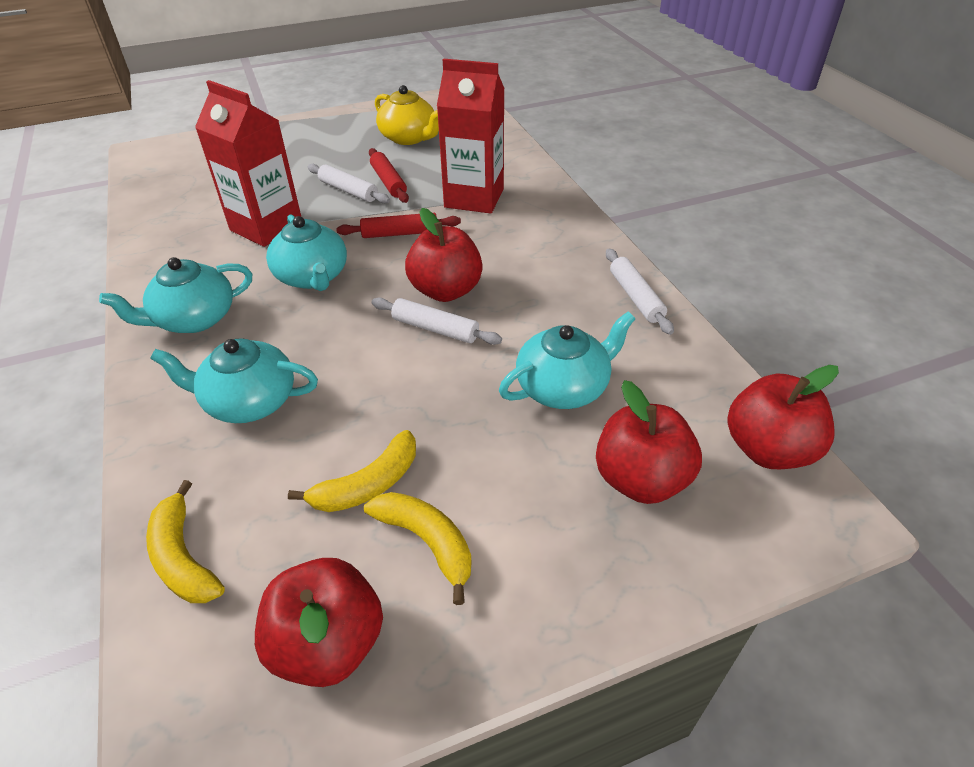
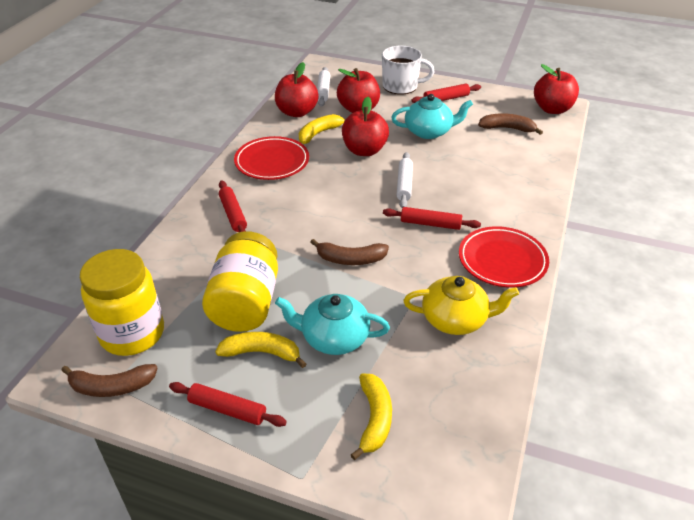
brown banana: none = 0 -> [61,364,157,397] [310,239,389,265] [478,113,543,135] = 3
red carton: [195,80,301,247] [437,59,505,214] = 2 -> none = 0
red plate: none = 0 -> [234,136,309,180] [459,226,549,288] = 2
red rolling pin: [336,213,461,238] [369,148,409,203] = 2 -> [169,382,287,427] [219,181,247,232] [383,207,481,230] [411,84,481,103] = 4
turquoise teapot: [99,257,252,333] [150,338,318,423] [266,215,347,291] [499,312,635,409] = 4 -> [275,294,390,355] [391,94,473,139] = 2
white mug: none = 0 -> [382,46,435,95] = 1
white rolling pin: [308,164,390,204] [371,297,502,345] [606,249,674,335] = 3 -> [317,67,330,107] [397,152,413,208] = 2
yellow jar: none = 0 -> [80,249,164,356] [202,231,278,332] = 2

